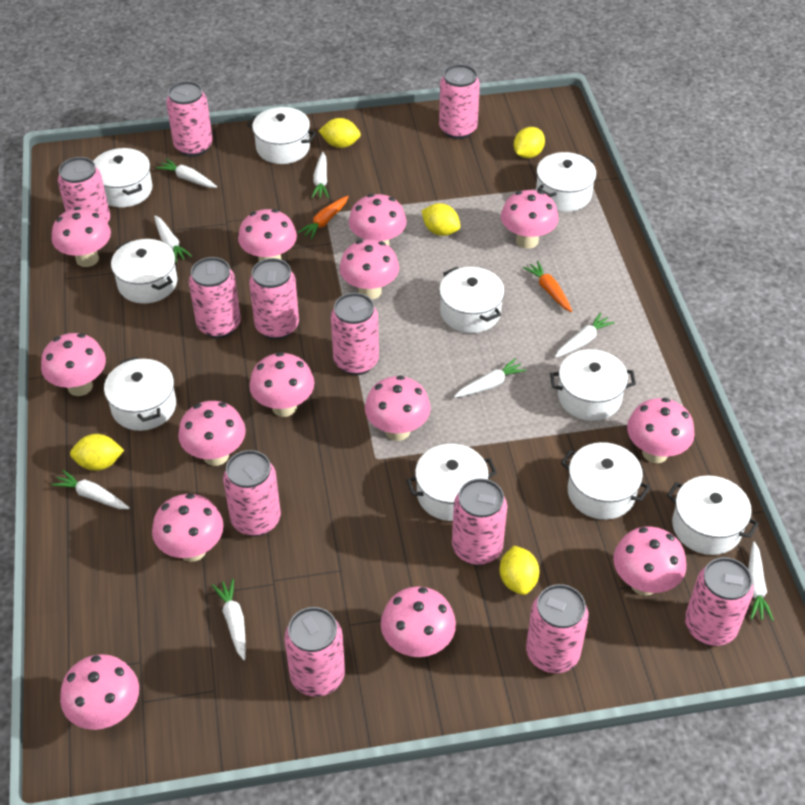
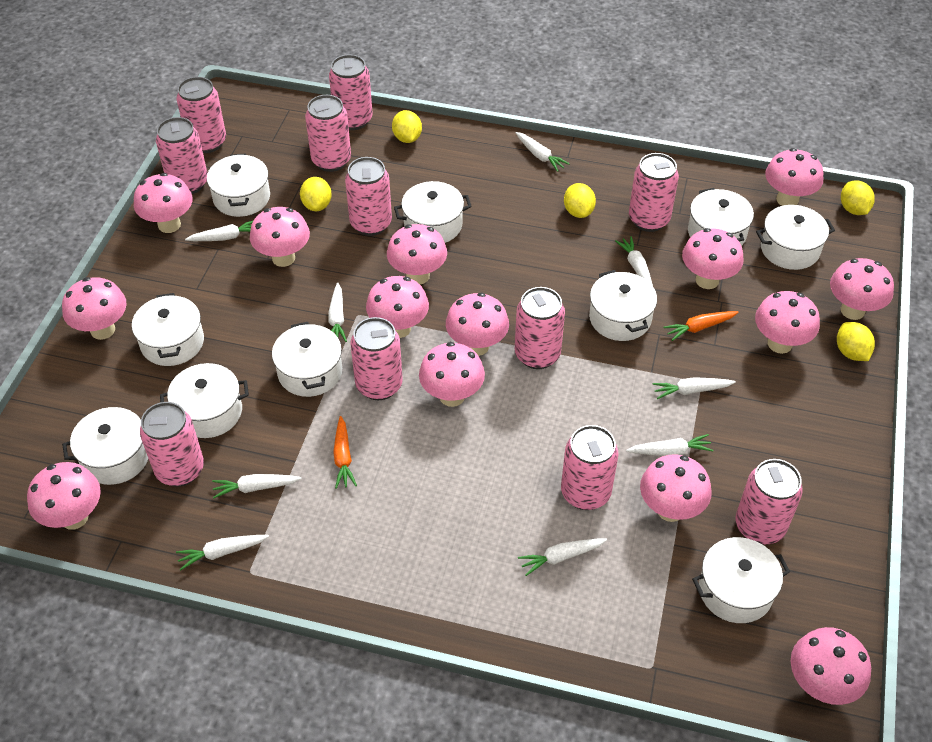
white carrot: [51,470,130,509] [154,216,192,263] [156,158,217,188] [212,579,246,660] [311,152,329,198] [454,358,527,398] [555,313,615,358] [748,542,774,621] = 8 -> [176,535,269,570] [185,221,253,241] [212,474,302,498] [328,283,347,342] [516,132,570,172] [518,539,607,576] [615,236,653,286] [626,434,713,456] [652,377,736,399] = 9

